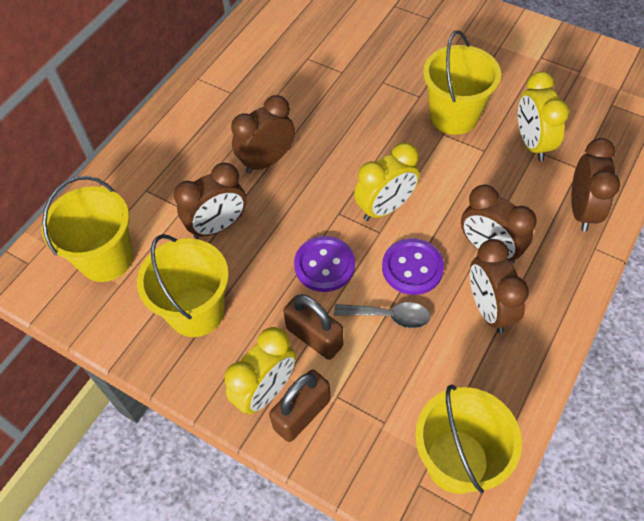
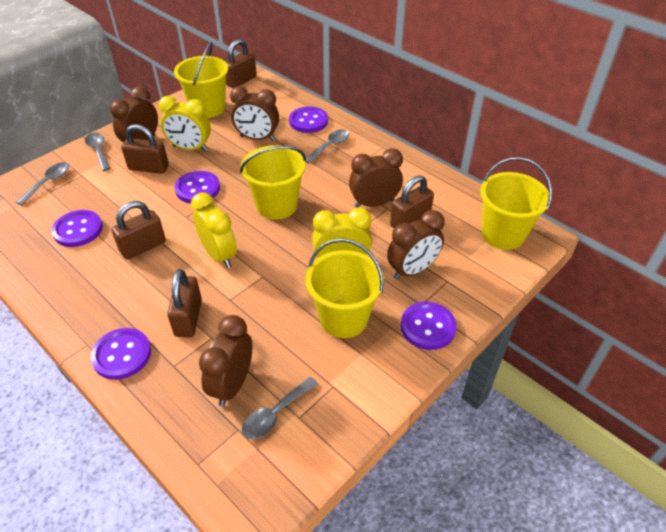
brown padlock: [269,369,331,442] [283,294,343,360] = 2 -> [111,201,166,260] [121,124,169,174] [167,269,202,337] [225,39,257,88] [390,175,434,229] = 5
grey spoon: [334,302,430,328] = 1 -> [16,162,69,205] [85,132,111,171] [242,377,318,439] [306,129,349,164] = 4
purple button: [294,236,355,292] [382,238,444,295] = 2 -> [52,210,103,247] [91,328,151,380] [175,171,220,203] [289,106,328,133] [401,302,457,350] = 5

